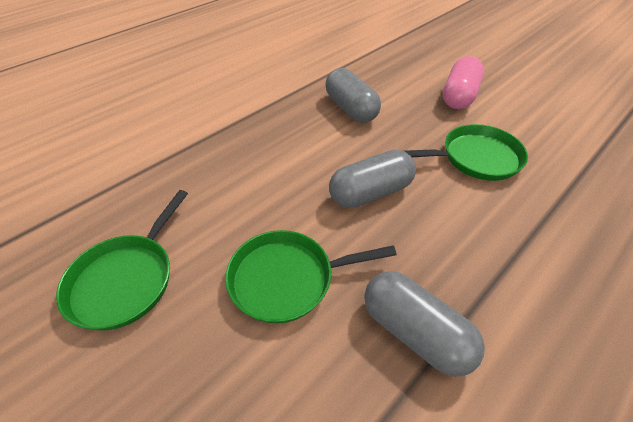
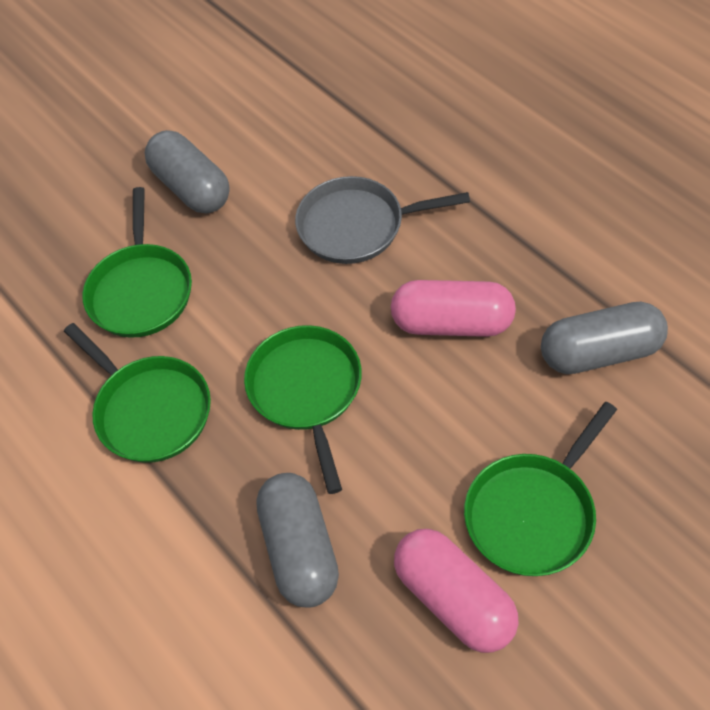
green pan: [56,190,188,331] [225,230,397,323] [405,124,528,181] = 3 -> [64,323,211,463] [82,187,192,338] [244,325,362,494] [464,402,617,576] = 4
grey pan: none = 0 -> [295,176,470,264] = 1
pink capsule: [443,56,484,109] = 1 -> [391,280,516,337] [394,529,519,653] = 2

